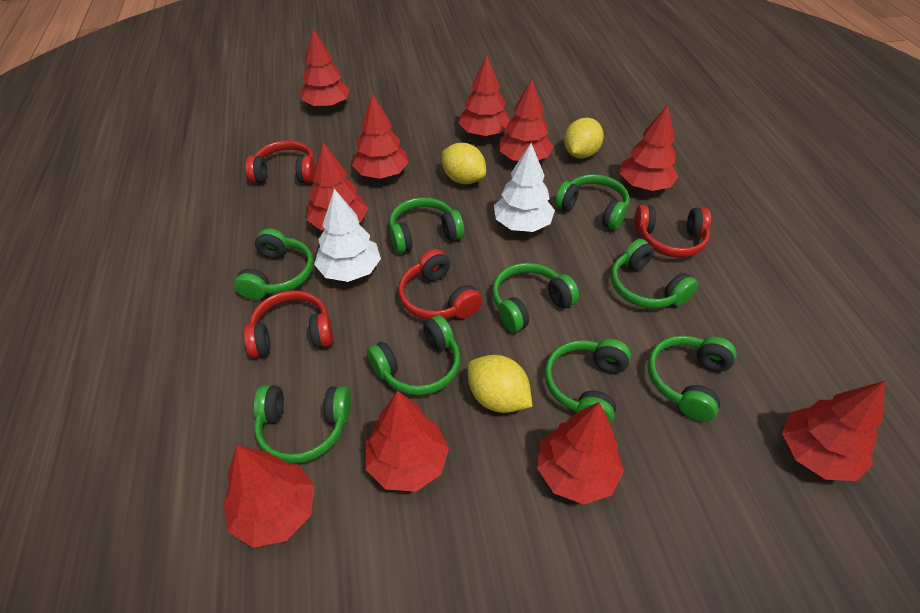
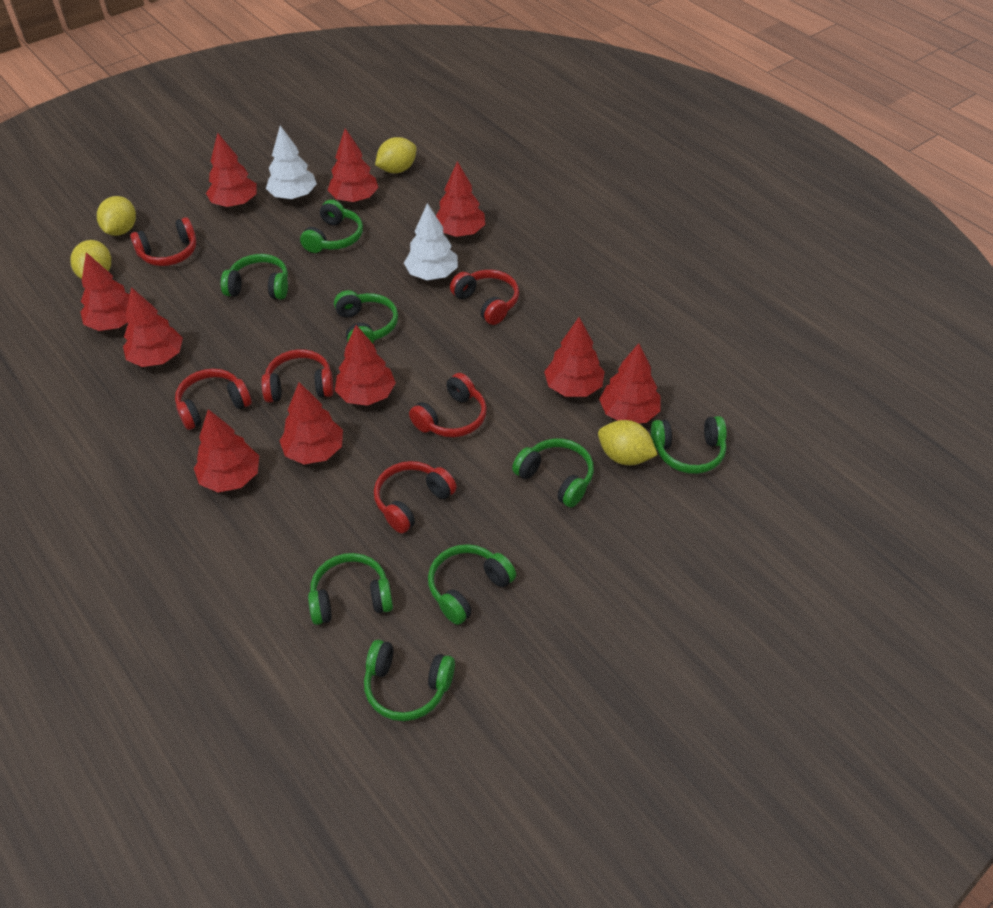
green headphones: [234,228,314,300] [254,385,351,464] [367,315,461,395] [389,197,464,254] [492,263,579,332] [544,339,631,424] [555,174,629,230] [611,239,698,309] [647,336,737,422] = 9 -> [221,254,288,300] [300,200,363,253] [308,553,393,625] [334,290,398,343] [364,640,455,721] [428,544,516,625] [512,439,594,508] [651,416,727,474] = 8
red headphones: [244,290,333,358] [246,140,315,183] [398,249,482,320] [634,205,711,258] = 4 -> [130,217,196,266] [175,369,252,430] [261,349,334,403] [374,461,457,533] [409,373,487,437] [450,270,519,325] = 6
yellow lemon: [442,143,486,184] [468,355,533,413] [564,118,604,159] = 3 -> [70,240,111,279] [97,196,136,236] [375,137,416,173] [598,420,658,465] = 4

